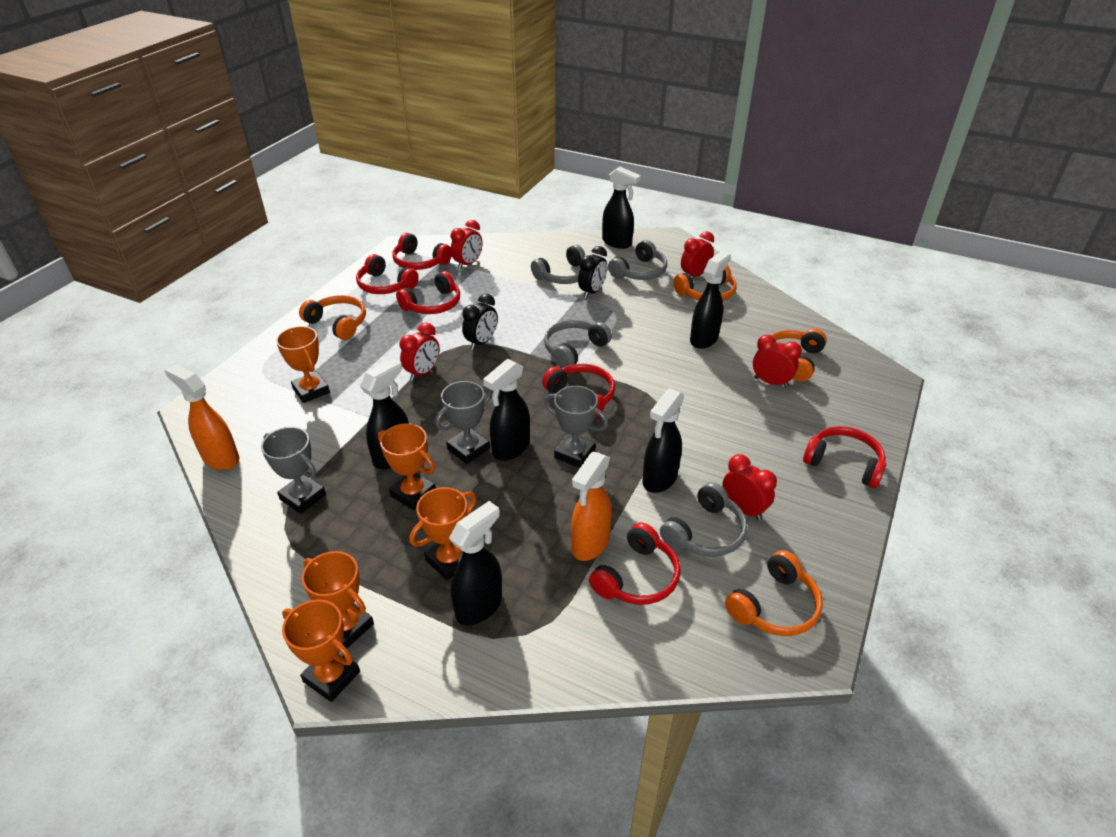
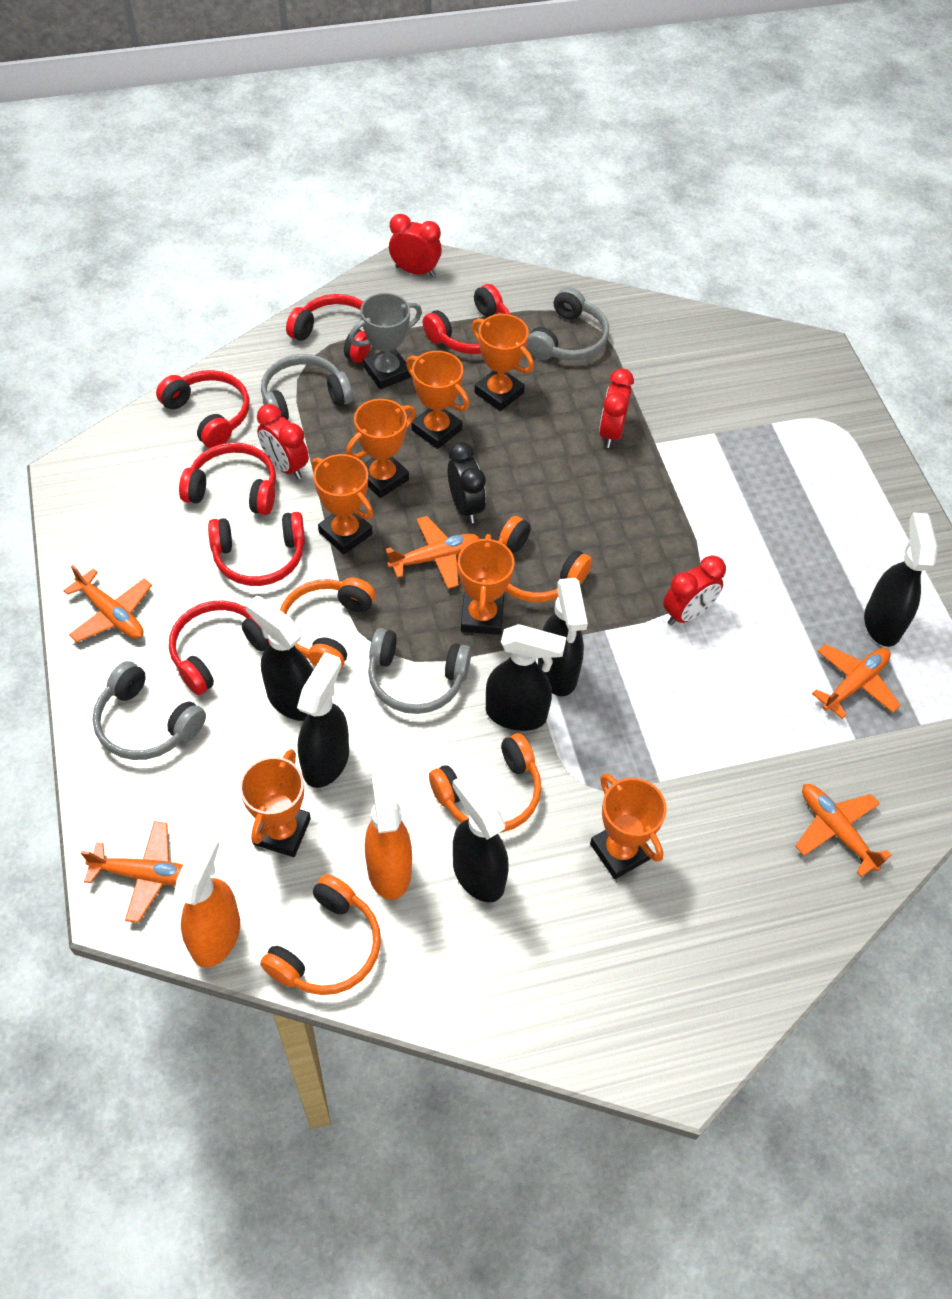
black clock: [462,294,498,350] [578,246,607,298] = 2 -> [448,442,486,523] = 1
grey trophy: [261,427,326,514] [435,381,492,464] [544,386,608,468] = 3 -> [349,293,422,389] = 1
orange plane: none = 0 -> [63,565,152,642] [81,821,183,923] [385,516,480,589] [795,784,892,877] [812,644,901,719] = 5
orange trophy: [276,326,330,403] [282,600,360,702] [302,551,374,649] [378,423,436,510] [410,487,477,580] = 5 -> [239,749,311,857] [312,454,373,555] [346,399,416,498] [406,351,470,449] [458,534,515,635] [472,314,534,411] [590,773,667,879] = 7
red clock: [400,323,440,381] [451,220,482,270] [681,231,714,277] [722,454,777,520] [753,335,802,388] = 5 -> [257,404,309,479] [389,214,442,277] [599,368,634,448] [663,555,726,626] = 4

